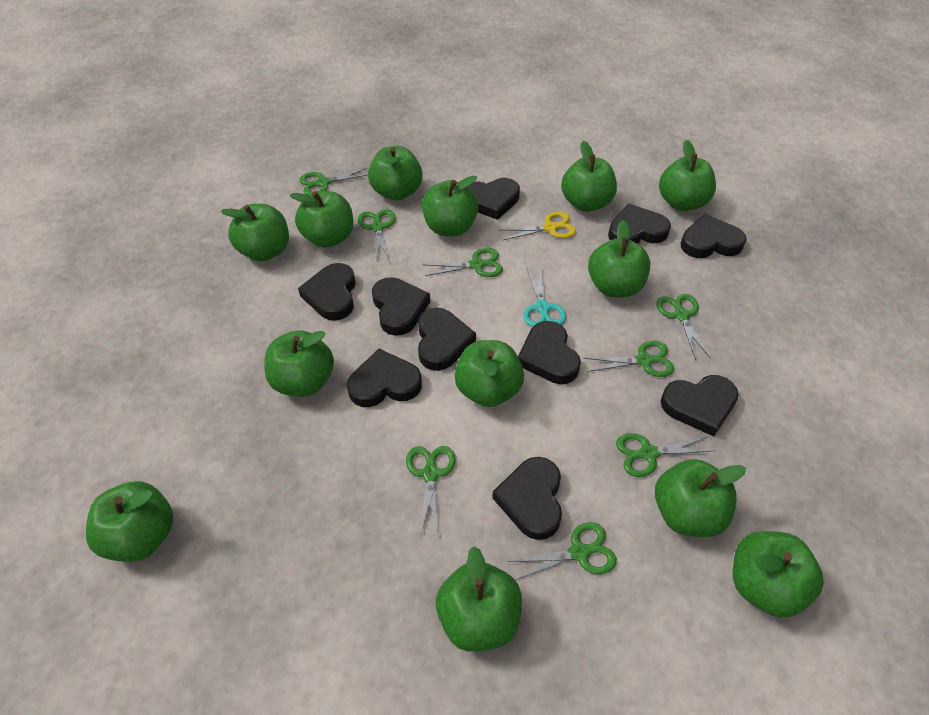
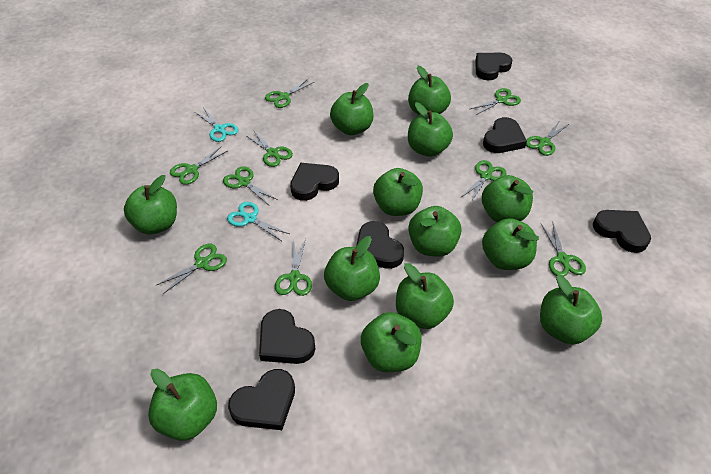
black heart: [298,263,356,321] [347,349,422,407] [372,277,430,336] [418,308,476,371] [468,178,520,220] [492,457,562,540] [518,321,581,384] [608,204,671,244] [661,375,739,436] [680,214,747,258] = 10 -> [228,369,295,430] [259,309,316,364] [290,163,339,201] [356,221,404,269] [476,53,513,80] [483,117,527,153] [593,210,651,253] = 7
green scissors: [300,168,368,195] [358,209,396,261] [406,446,456,537] [423,248,503,277] [508,522,617,580] [584,341,674,377] [616,433,716,477] [656,294,711,360] = 8 -> [157,244,227,294] [170,147,227,185] [223,166,278,205] [245,131,293,167] [265,79,314,108] [275,239,312,296] [460,160,506,202] [470,88,521,115] [526,122,569,156] [541,223,586,277] = 10
turquoise scissors: [524,268,566,327] = 1 -> [195,107,239,142] [227,202,289,241] = 2
yellow scissors: [499,211,576,240] = 1 -> none = 0

